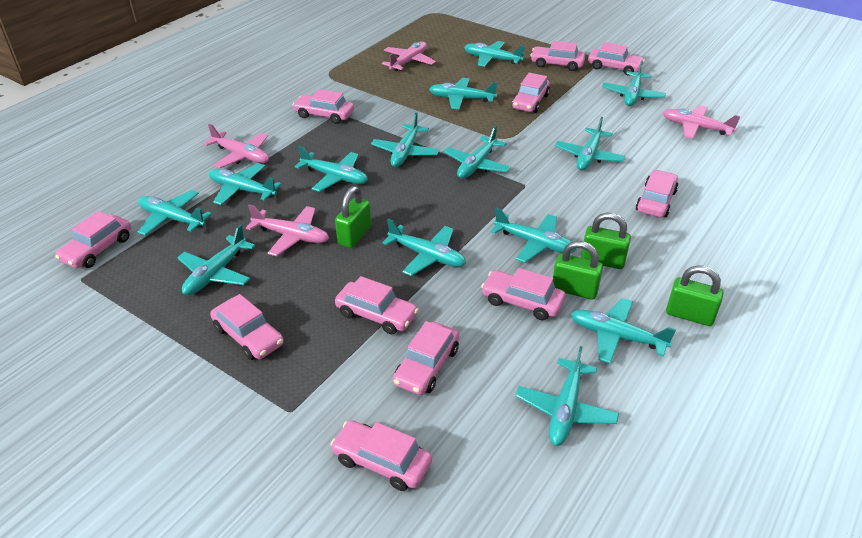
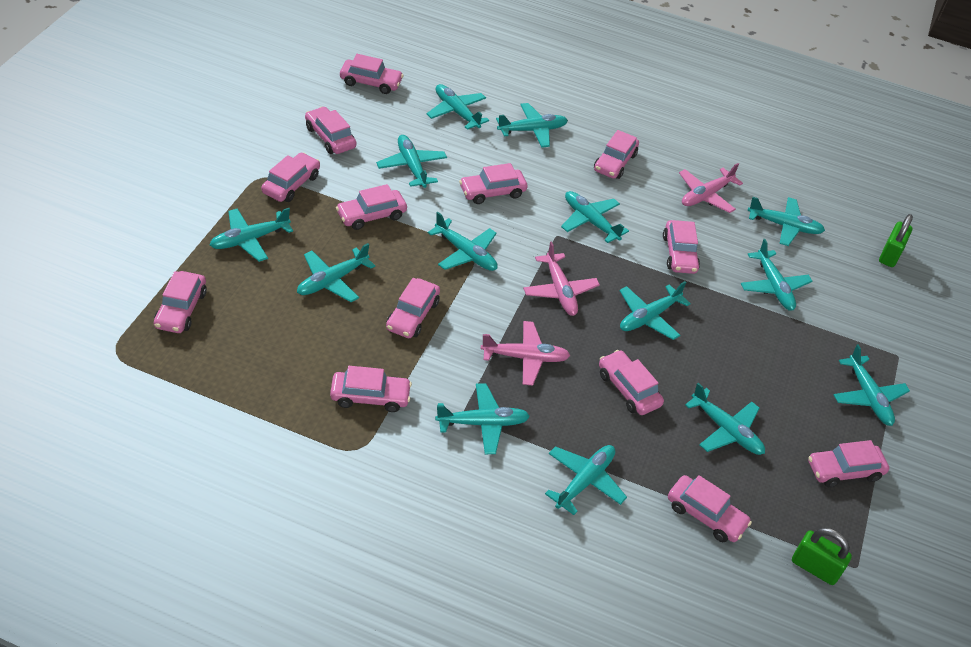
green padlock: [335,186,371,248] [553,241,603,300] [581,213,631,269] [666,265,724,326] = 4 -> [792,528,852,585] [879,214,913,267] = 2
pink car: [55,211,131,268] [210,294,284,360] [293,89,354,124] [331,420,432,491] [335,276,419,335] [393,321,459,395] [481,268,565,321] [512,73,550,113] [530,41,585,71] [588,42,645,76] [636,170,678,218] = 11 -> [154,271,207,333] [261,153,320,202] [305,107,356,154] [330,366,412,412] [336,184,407,230] [340,54,404,94] [386,278,440,338] [459,163,528,204] [594,130,639,179] [599,350,664,415] [663,220,700,274] [668,475,752,542] [808,440,889,487] = 13
pink plane: [204,124,269,168] [246,204,329,256] [382,42,436,71] [663,105,741,139] = 4 -> [481,321,571,386] [523,241,600,316] [679,163,743,213] = 3

